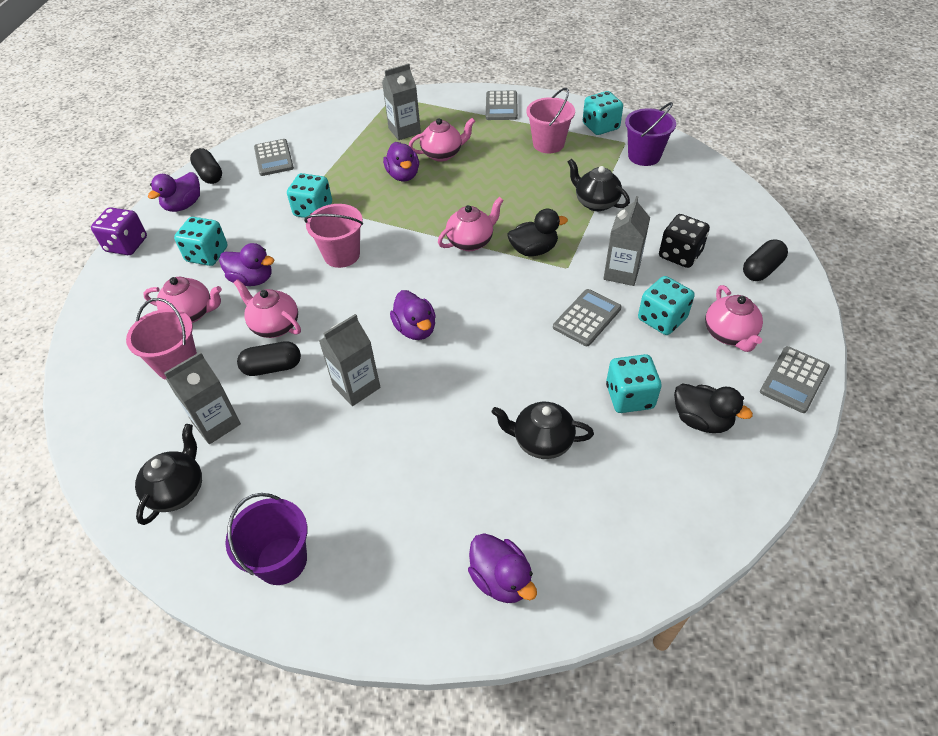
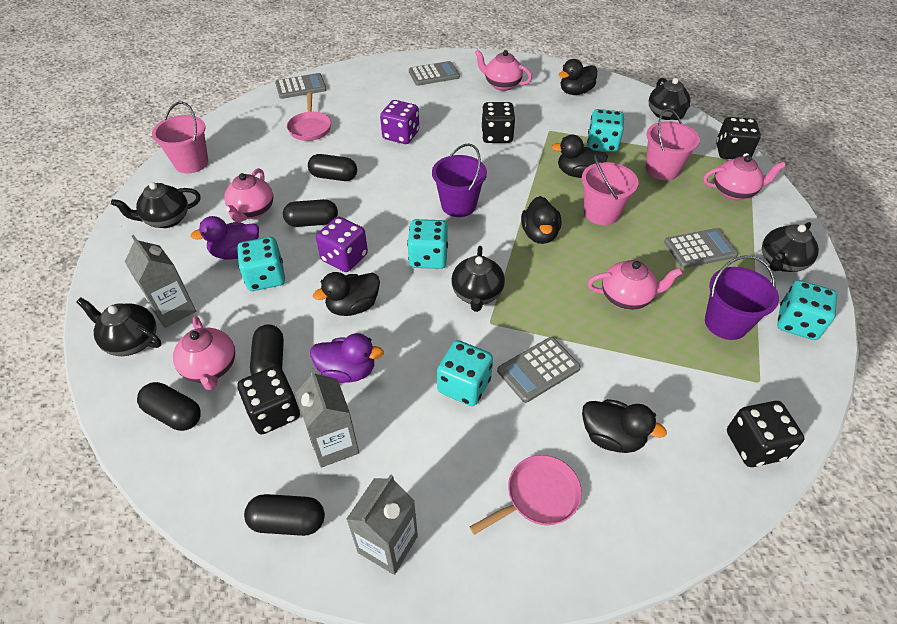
black capsule: [190,148,222,184] [237,341,301,376] [743,240,788,281] = 3 -> [137,382,201,431] [244,494,325,536] [250,324,284,375] [283,199,338,227] [308,154,357,181] = 5
black dice: [659,214,710,268] = 1 -> [237,366,300,435] [482,102,515,143] [716,117,761,159] [727,401,804,467] = 4
black duck: [508,209,568,256] [674,383,753,433] = 2 -> [313,272,380,316] [521,196,561,244] [551,135,608,178] [559,59,597,95] [582,399,667,453] = 5
black teapot: [135,424,202,525] [492,402,594,459] [568,159,630,211] = 3 -> [76,297,162,356] [111,182,200,228] [451,246,505,312] [649,78,690,120] [762,222,819,272] = 5
grey carton: [164,352,241,444] [319,314,380,406] [382,63,421,140] [604,196,650,286] = 4 -> [125,235,196,328] [296,369,359,468] [346,474,418,575] = 3
pink pan: none = 0 -> [287,93,331,141] [470,455,582,535] = 2
purple dice: [91,207,147,255] = 1 -> [316,217,368,272] [380,100,419,144] = 2
purple duck: [148,172,200,212] [219,243,274,286] [383,142,419,181] [390,290,436,340] [468,533,537,603] = 5 -> [190,216,259,260] [310,333,384,383] = 2

